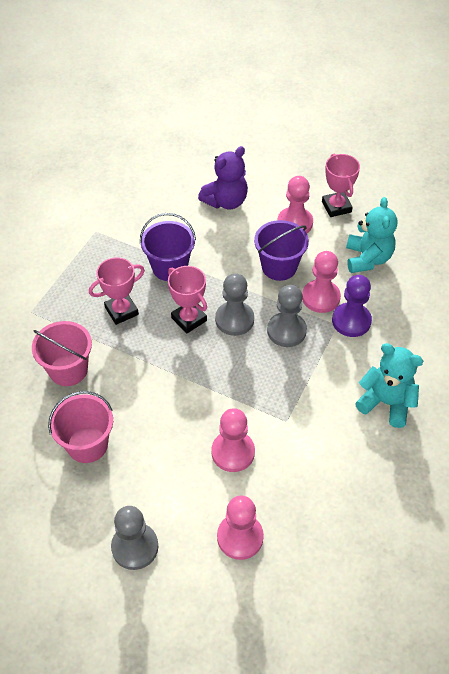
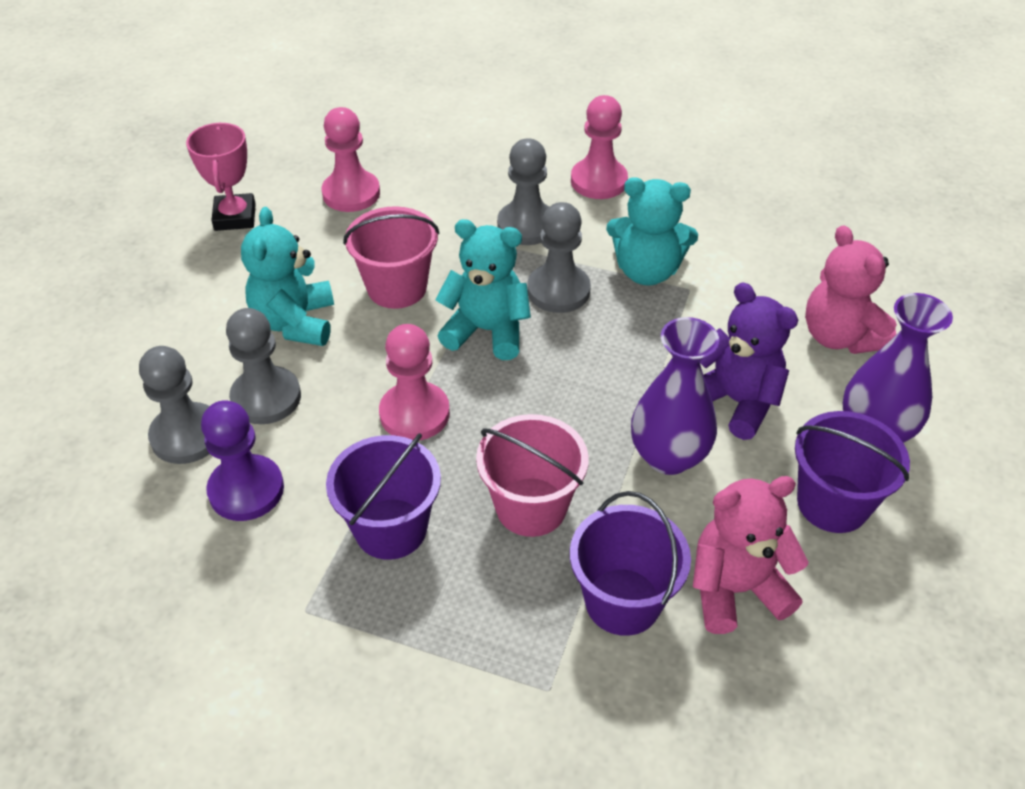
grey pawn: [111,506,158,570] [215,273,254,336] [267,285,307,347] = 3 -> [139,346,210,464] [226,308,301,424] [497,138,549,245] [527,202,591,313] = 4
pink pawn: [211,408,255,472] [217,496,264,560] [278,176,313,233] [302,251,341,313] = 4 -> [321,107,380,212] [379,324,450,441] [571,95,628,199] = 3
pink teddy bear: none = 0 -> [693,476,808,634] [805,225,897,354] = 2
pink trophy: [89,257,145,325] [168,266,207,334] [322,154,360,217] = 3 -> [186,122,256,231] = 1
purple bucket: [140,213,196,281] [254,220,309,281] = 2 -> [326,433,441,560] [570,491,691,636] [795,411,910,533] = 3
purple vase: none = 0 -> [631,317,719,475] [843,293,953,443] = 2
turquoise teddy bear: [346,197,397,273] [355,343,423,428] = 2 -> [241,207,334,346] [435,219,531,360] [606,177,698,285] = 3

